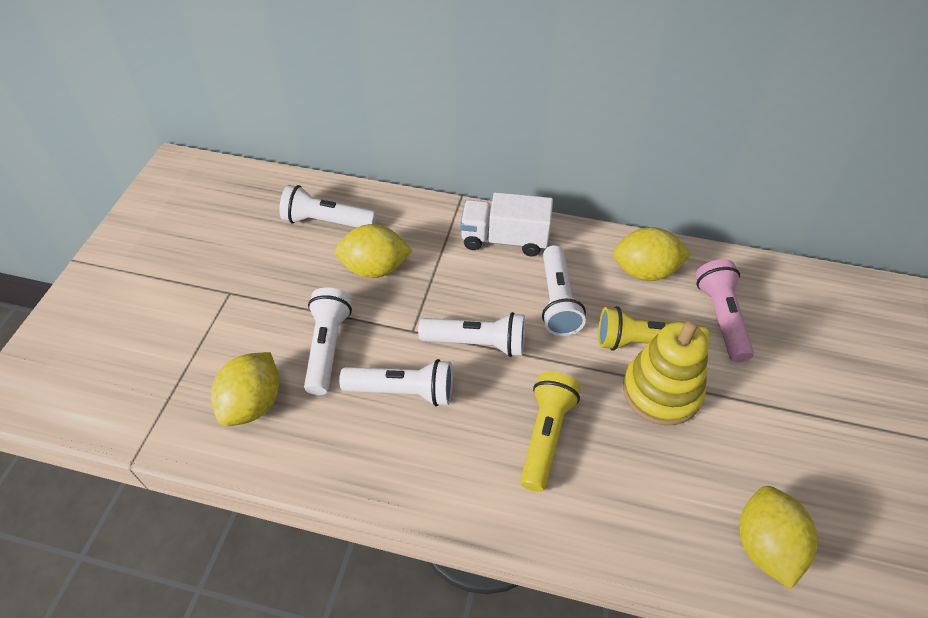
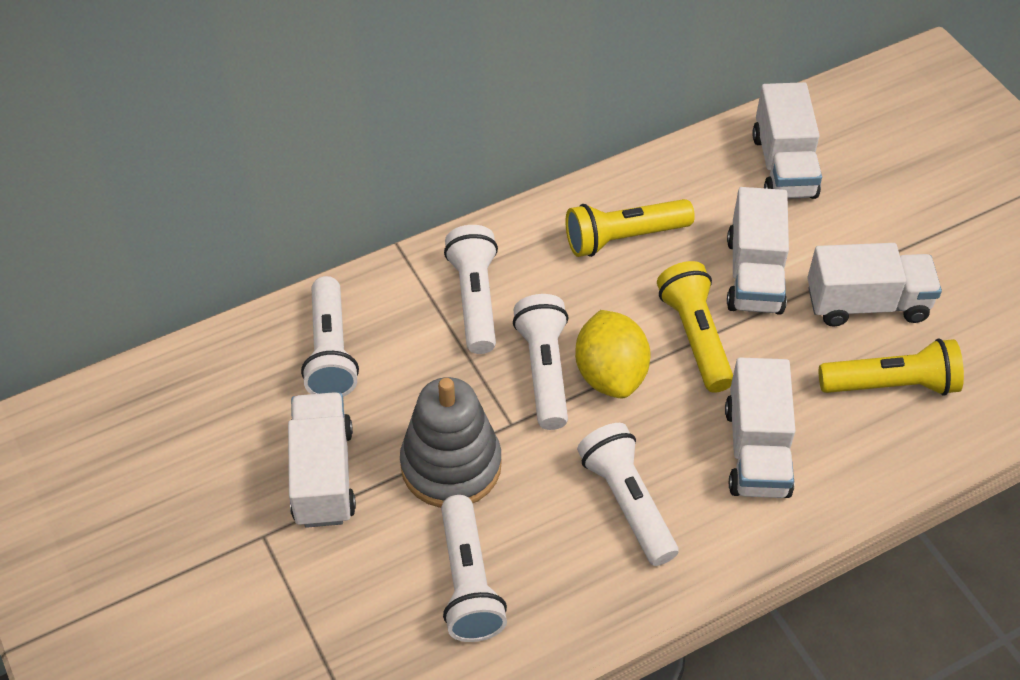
grey stacking toy: none = 0 -> [400,377,502,508] = 1
pink flashlight: [696,259,754,362] = 1 -> none = 0
white truck: [460,192,553,256] = 1 -> [288,392,356,528] [725,357,796,498] [727,187,789,315] [752,82,822,199] [807,243,942,327] = 5
yellow flashlight: [520,372,581,492] [598,306,710,351] = 2 -> [566,199,695,257] [657,261,733,393] [819,338,964,396] = 3
yellow lemon: [211,352,279,426] [334,224,413,278] [613,227,691,281] [739,486,818,589] = 4 -> [575,310,650,398] = 1
yellow stacking toy: [623,321,708,426] = 1 -> none = 0

